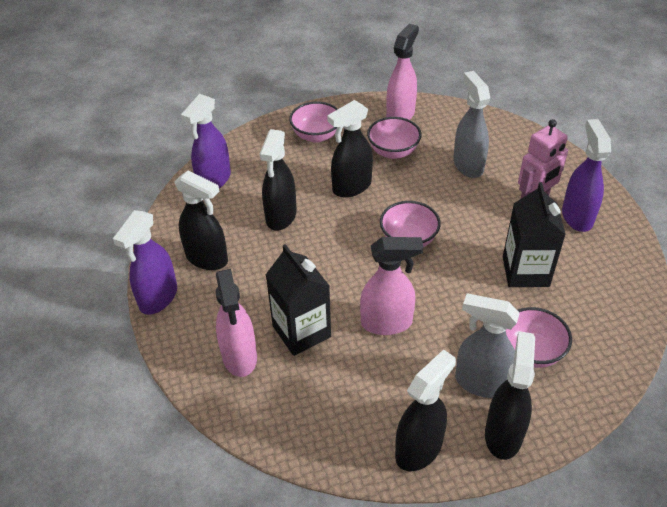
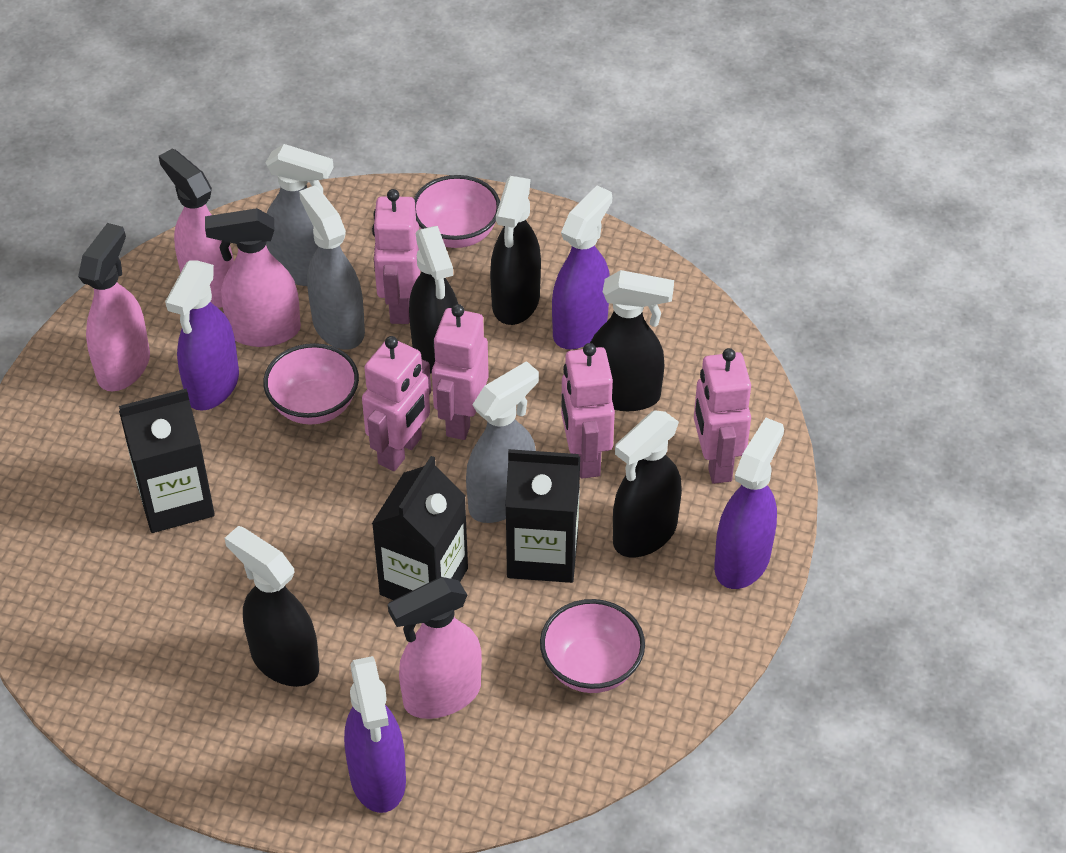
black carton: [266,244,331,356] [503,182,566,287] = 2 -> [119,388,215,533] [372,456,468,600] [505,449,580,583] = 3
grey spray bottle: [453,71,490,178] [455,294,520,398] = 2 -> [266,144,334,286] [299,185,365,350] [466,361,539,523] = 3
pink bowl: [289,101,338,143] [367,117,422,159] [380,201,441,247] [506,307,572,368] = 4 -> [263,343,359,424] [414,175,500,248] [540,599,645,693] = 3
pink robot: [518,119,568,199] = 1 -> [362,336,431,471] [372,189,420,324] [432,304,489,440] [561,343,615,479] [694,348,751,484] = 5
pink spray bottle: [216,269,257,377] [360,237,423,335] [386,24,419,120] = 3 -> [78,223,150,391] [159,148,234,308] [205,208,301,347] [388,577,482,719] = 4
purple spray bottle: [113,210,177,315] [181,94,231,188] [562,119,611,232] = 3 -> [165,261,239,411] [344,656,406,813] [552,186,612,350] [714,418,784,589] = 4

